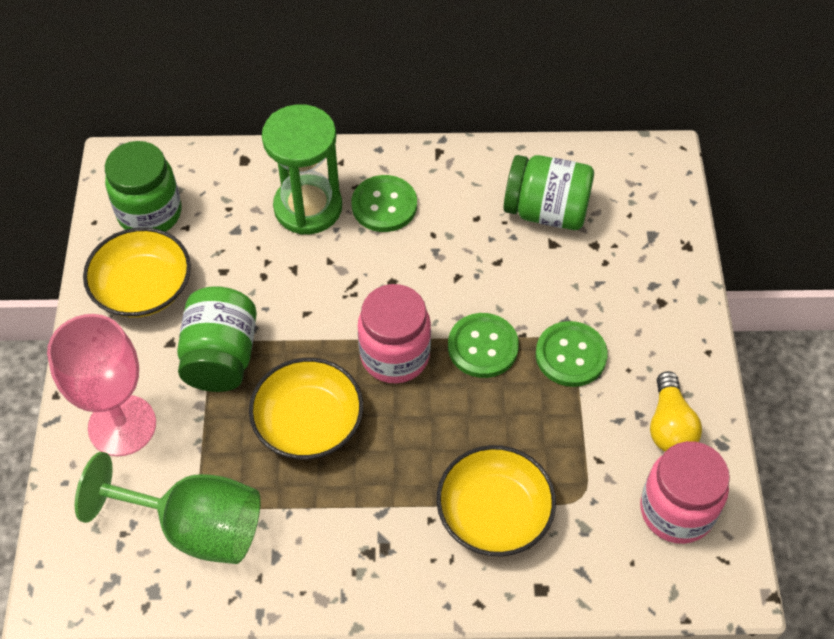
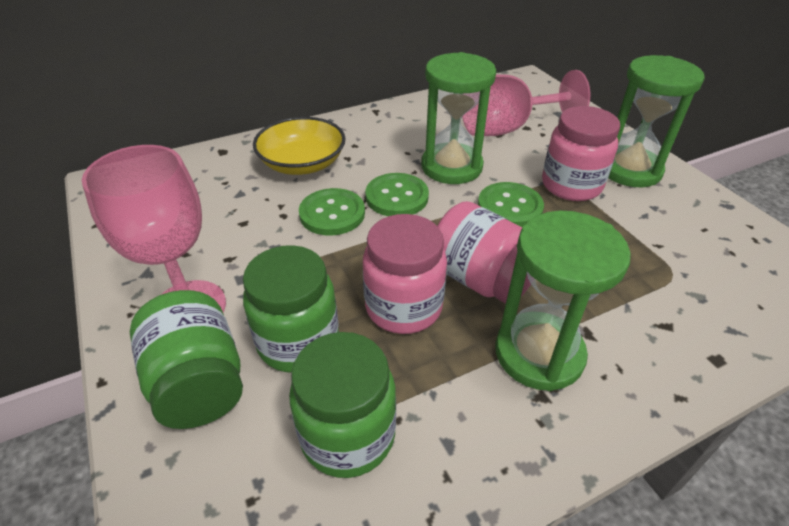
green goblet: [75,452,261,564] = 1 -> none = 0
green hourglass: [262,104,342,235] = 1 -> [421,52,496,184] [495,211,631,391] [608,55,705,187] = 3
pink goblet: [47,314,156,456] = 1 -> [82,145,226,312] [462,70,590,136] = 2
pink jar: [358,284,431,383] [640,441,730,544] = 2 -> [363,214,447,334] [437,201,531,304] [542,106,620,201] = 3
yellow bowl: [83,227,191,318] [249,358,363,459] [436,445,556,556] = 3 -> [253,117,345,175] = 1
yellow light bulb: [650,371,702,452] = 1 -> none = 0

